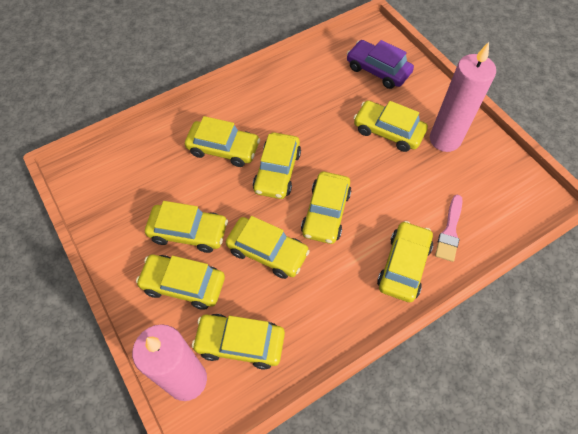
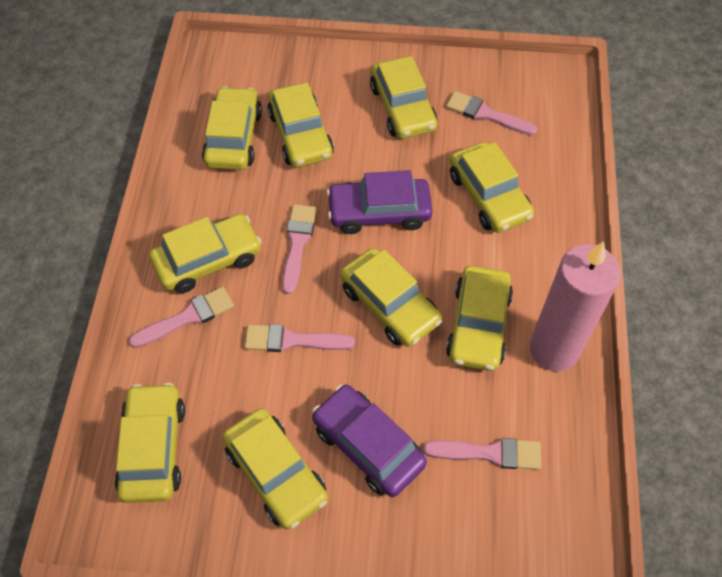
pink brush: [435,195,463,262] = 1 -> [129,287,234,348] [245,324,355,352] [282,204,317,294] [423,438,541,470] [446,91,537,135] = 5
pink candle: [132,324,207,401] [430,42,496,152] = 2 -> [530,241,621,371] = 1
purple car: [347,40,414,89] = 1 -> [312,385,427,497] [326,170,433,234] = 2

